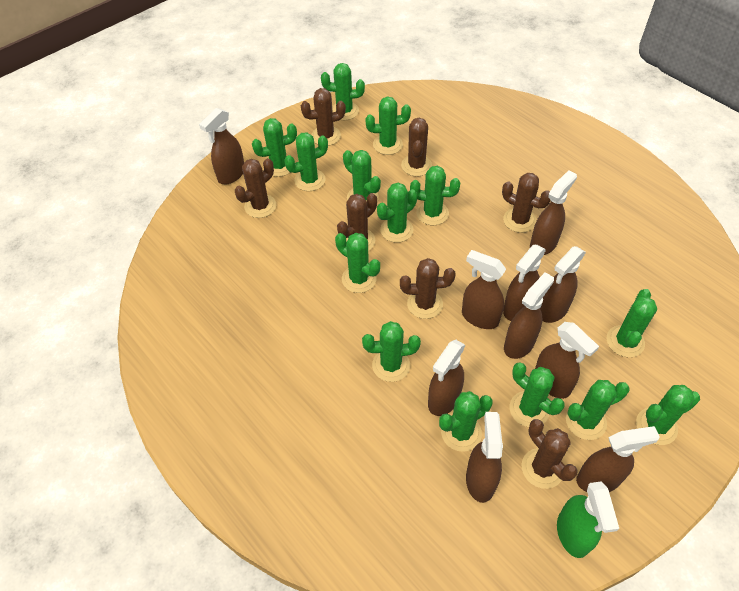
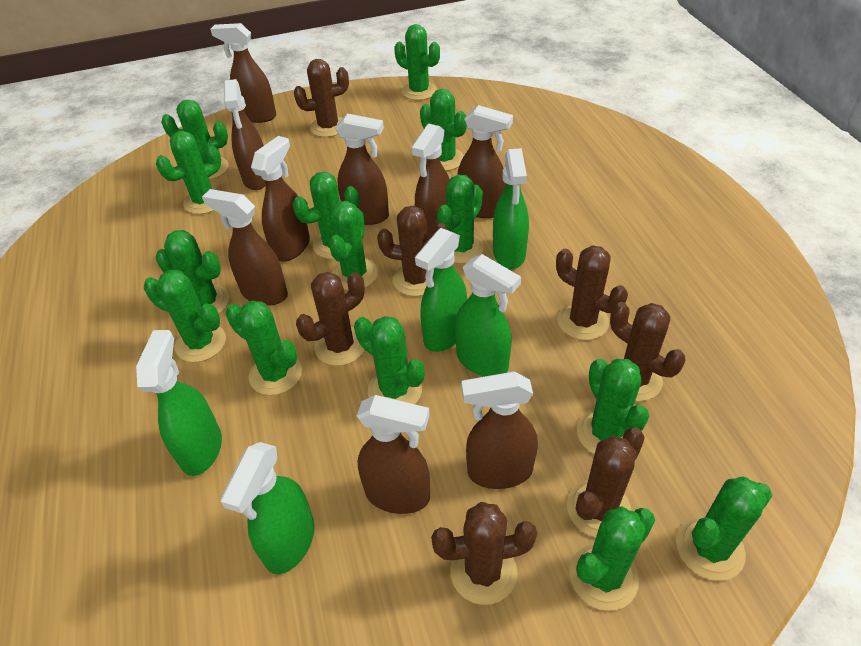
brown spray bottle: [199,108,244,184] [428,340,465,416] [462,250,506,329] [466,412,503,503] [503,245,546,321] [504,272,554,359] [530,170,577,255] [535,322,599,399] [540,246,586,323] [576,426,660,492] = 10 -> [202,189,288,306] [210,23,276,123] [224,79,266,190] [251,136,310,262] [335,113,389,225] [357,395,430,514] [411,124,449,238] [458,105,513,218] [461,372,538,489] = 9
green spray bottle: [557,481,619,558] = 1 -> [136,330,222,476] [220,442,314,574] [415,228,467,352] [455,254,521,377] [493,148,529,269] = 5

